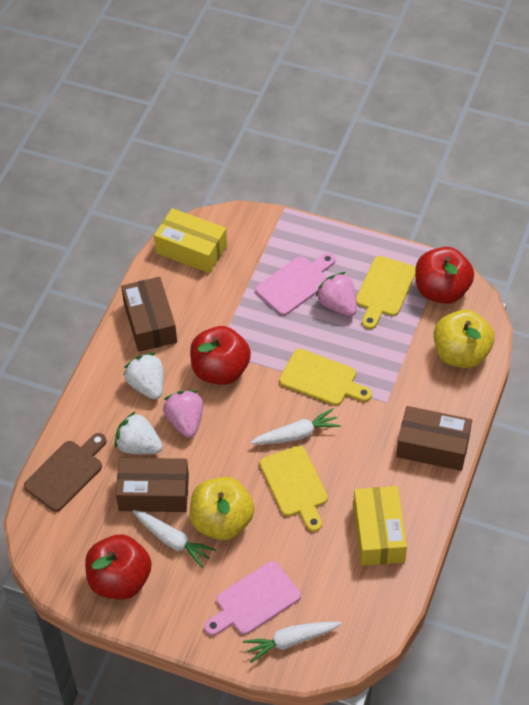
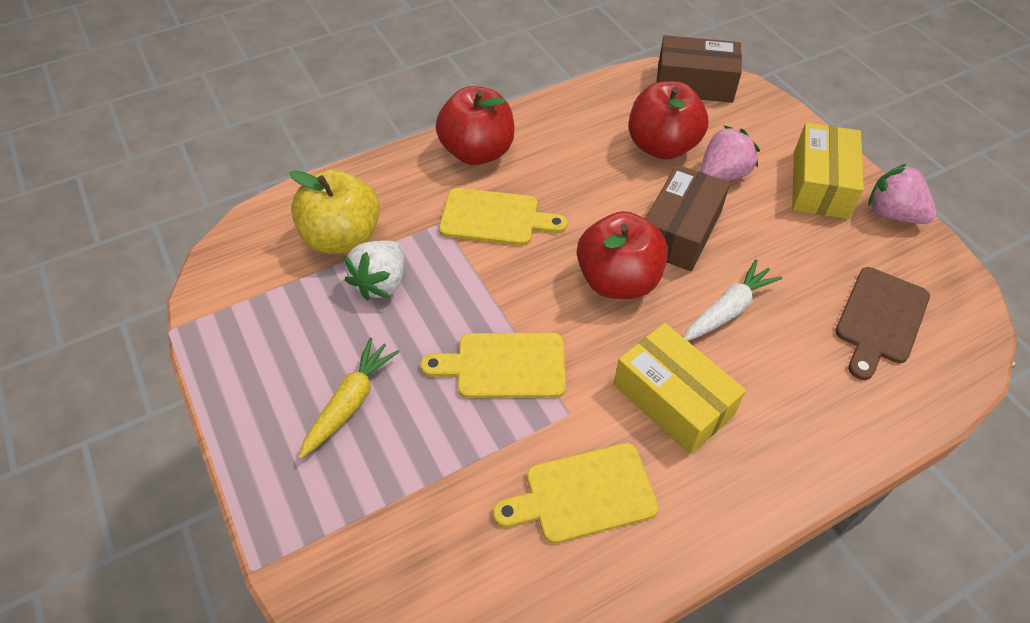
brown box: [116,458,189,512] [121,277,177,352] [396,406,472,471] = 3 -> [645,165,730,271] [657,35,742,103] = 2
pink cutting board: [204,561,301,636] [256,253,335,315] = 2 -> none = 0
white carrot: [133,510,216,568] [243,622,341,663] [250,408,341,444] = 3 -> [683,259,782,341] = 1
white strawberry: [115,412,163,454] [124,353,164,400] = 2 -> [344,240,404,301] = 1
yellow apple: [190,477,254,540] [434,310,494,368] = 2 -> [289,170,380,254] = 1
yellow carrot: none = 0 -> [299,338,400,459] = 1

